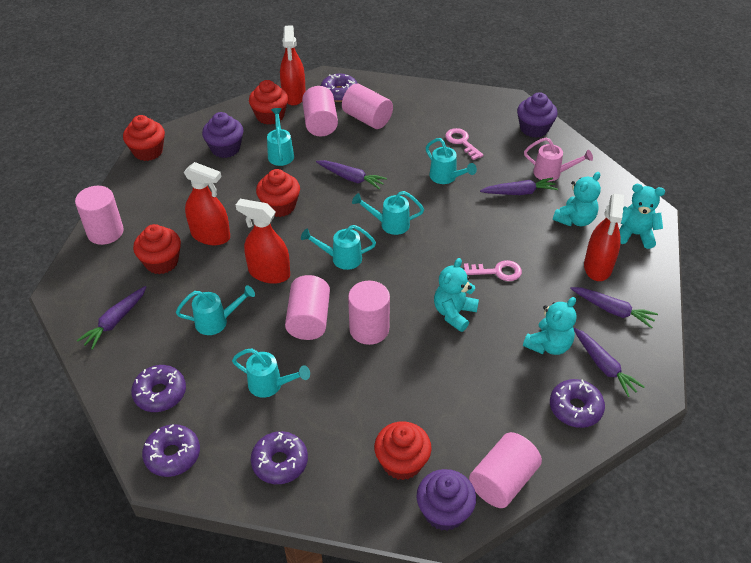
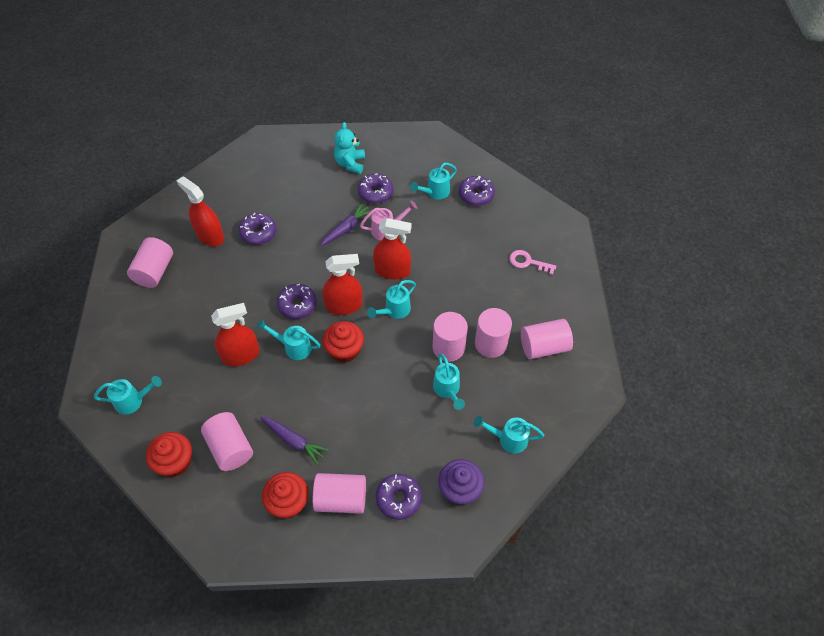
pink key: [445,128,484,160] [464,260,522,281] = 2 -> [509,250,556,275] = 1
purple carrot: [77,286,146,350] [316,160,387,189] [480,178,558,195] [570,287,658,328] [574,328,644,397] = 5 -> [260,417,329,465] [320,203,370,246] = 2
purple cupcake: [202,112,244,158] [417,469,476,531] [517,92,558,138] = 3 -> [438,459,484,505] = 1
red cupcake: [123,115,165,161] [133,224,181,274] [249,80,288,125] [256,169,300,217] [374,422,432,480] = 5 -> [146,432,192,477] [262,472,309,518] [323,321,364,363] = 3
turquoise teddy bear: [434,258,479,332] [523,297,577,355] [553,172,601,226] [619,184,665,249] = 4 -> [334,122,365,174] = 1

